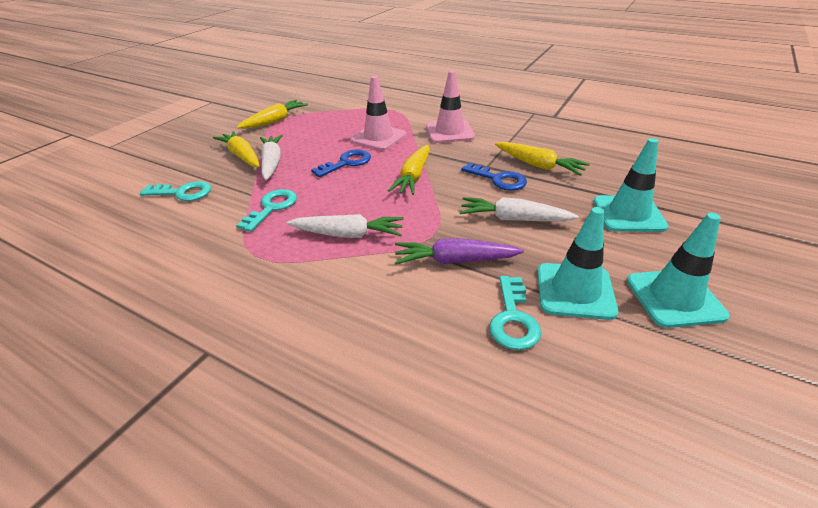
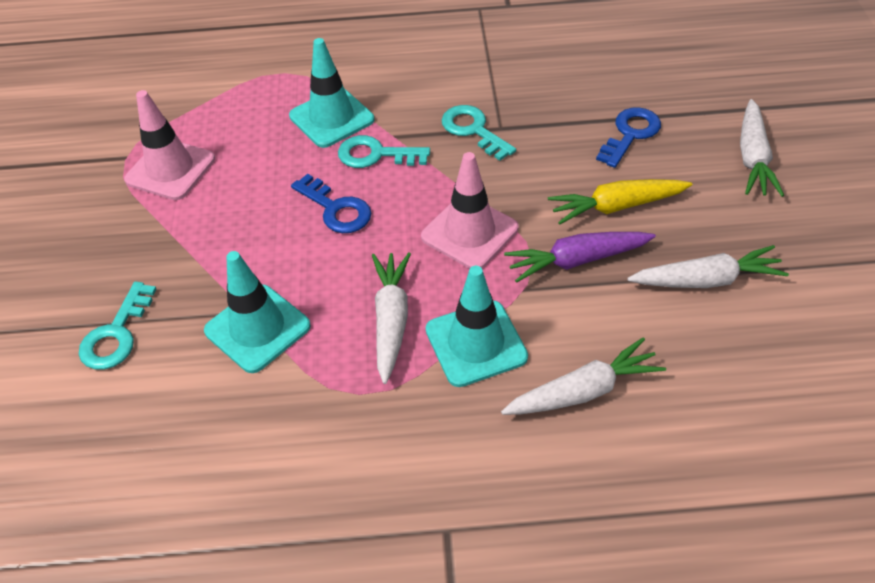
white carrot: [260,135,283,180] [286,214,404,238] [459,197,579,221] = 3 -> [372,253,411,384] [501,337,666,415] [627,245,789,288] [740,99,784,197] = 4
yellow carrot: [213,131,259,167] [237,100,308,129] [388,145,430,195] [495,142,590,175] = 4 -> [548,179,692,225] = 1

